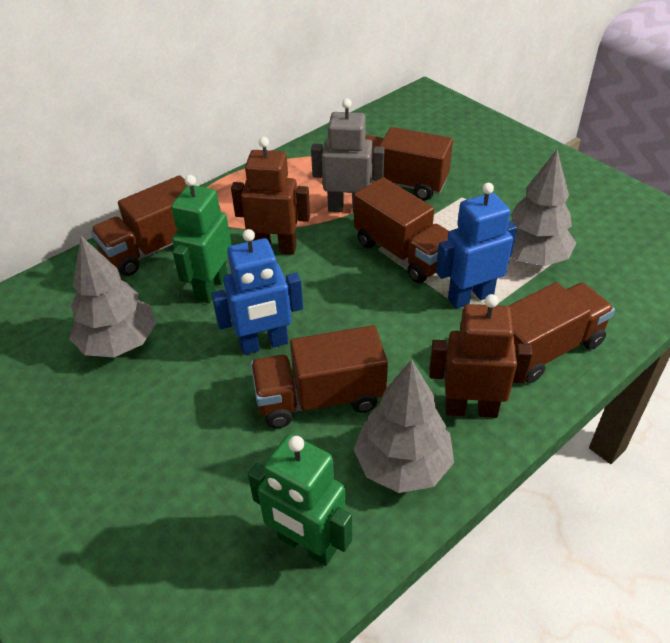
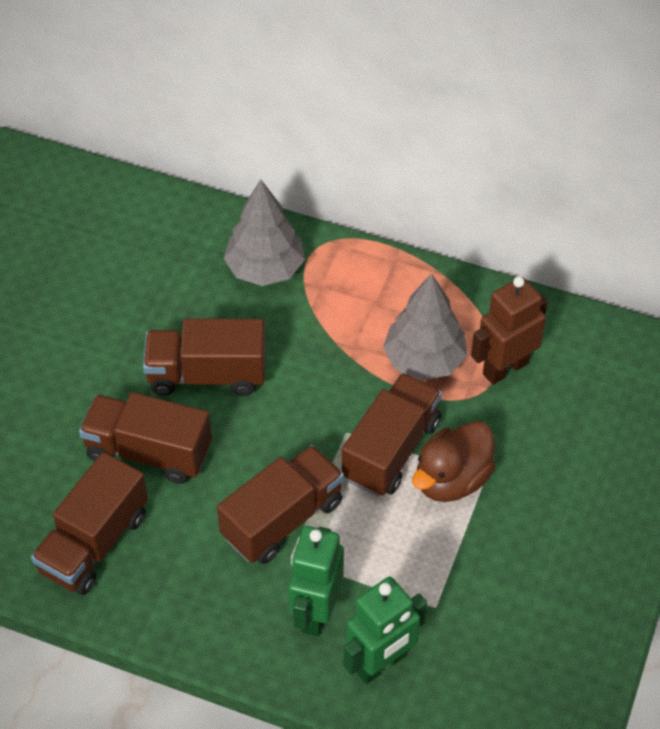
blue robot: [211,229,303,355] [436,183,517,309] = 2 -> none = 0
brown duck: none = 0 -> [412,421,496,502] = 1
brown robot: [231,137,310,255] [429,294,533,418] = 2 -> [471,276,548,385] = 1
grey robot: [311,98,384,213] = 1 -> none = 0
grey tree: [69,236,156,357] [354,359,454,493] [510,150,576,266] = 3 -> [223,179,305,286] [383,273,468,380] = 2

